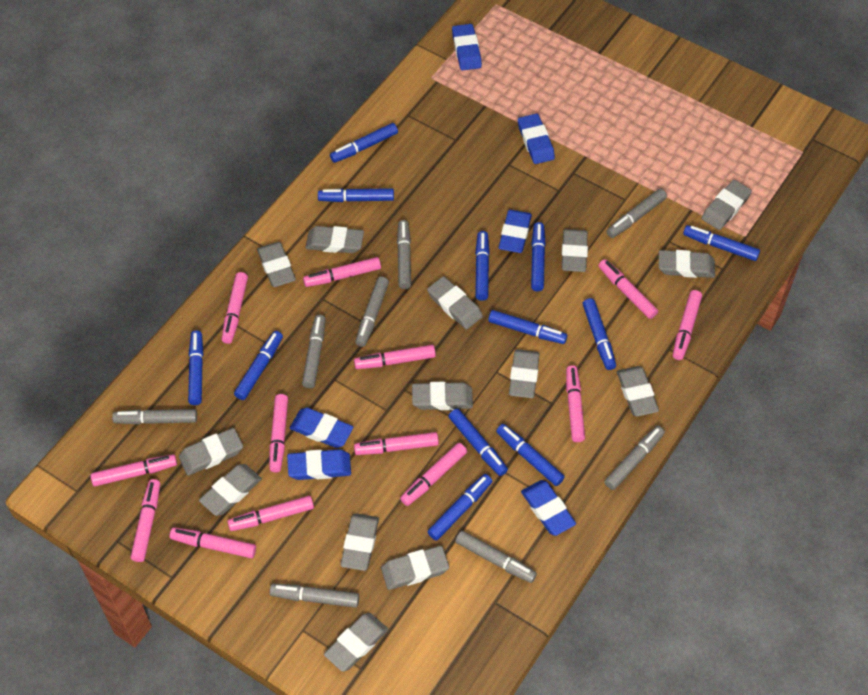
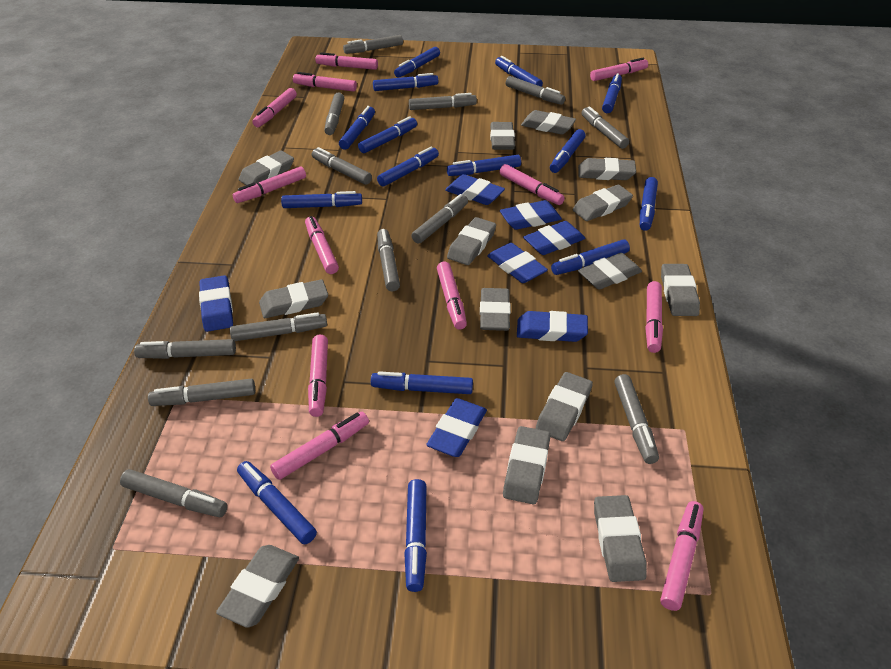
blue eraser: [287,449,351,480] [290,408,353,448] [452,24,482,71] [499,210,532,253] [518,114,555,164] [521,480,576,536] = 6 -> [199,275,233,332] [426,398,487,457] [445,174,505,205] [487,243,548,283] [500,200,562,230] [517,311,588,342] [523,221,585,255] = 7
blue marker: [188,330,203,405] [234,331,283,400] [318,188,394,202] [330,123,398,163] [427,474,492,540] [449,409,508,476] [475,231,490,301] [488,310,567,344] [496,424,565,486] [531,222,546,291] [583,298,616,370] [683,225,760,261] = 12 -> [237,461,317,544] [281,191,362,208] [339,106,375,150] [358,116,417,153] [371,371,473,394] [373,73,438,91] [377,147,439,186] [394,47,440,78] [404,479,427,592] [447,155,521,176] [495,56,543,87] [550,129,586,173] [551,239,630,275] [602,73,622,113] [640,177,658,231] = 15
grey marker: [112,409,197,425] [270,584,359,608] [302,315,326,388] [355,277,389,347] [397,220,411,289] [455,531,537,583] [604,426,665,490] [606,189,667,238] = 8 -> [120,469,227,517] [134,339,236,359] [148,379,255,406] [230,312,327,341] [312,147,372,185] [324,92,344,135] [343,35,403,54] [377,229,400,291] [409,93,477,110] [411,194,468,244] [506,76,565,105] [581,106,629,149] [615,374,659,464] = 13
pink marker: [90,454,177,486] [131,479,160,562] [170,527,256,558] [222,272,248,344] [227,496,314,531] [269,394,288,472] [303,257,381,287] [354,345,436,369] [354,432,439,455] [400,443,467,506] [566,365,585,442] [598,259,658,319] [673,290,702,360] = 13 -> [233,166,306,203] [252,88,297,127] [270,412,369,480] [293,72,357,92] [305,216,339,274] [308,334,328,417] [315,52,378,70] [437,262,467,330] [500,164,565,205] [590,58,648,81] [645,281,663,353] [660,501,703,611] = 12

